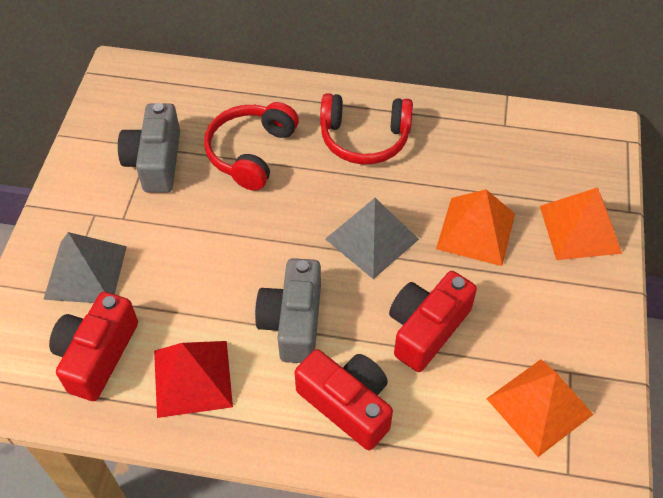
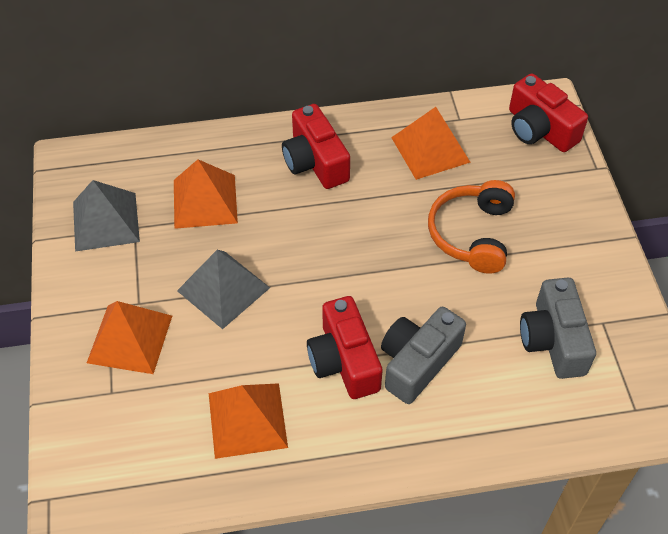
orange headphones: none = 0 -> [428,180,515,274] = 1
orange pyramid: [436,189,515,266] [486,359,594,457] [540,187,622,260] = 3 -> [87,301,172,374] [174,159,238,229] [209,383,288,459] [391,107,471,180] = 4
red headphones: [204,102,299,191] [320,93,413,164] = 2 -> none = 0
red pyramid: [154,341,233,418] = 1 -> none = 0

